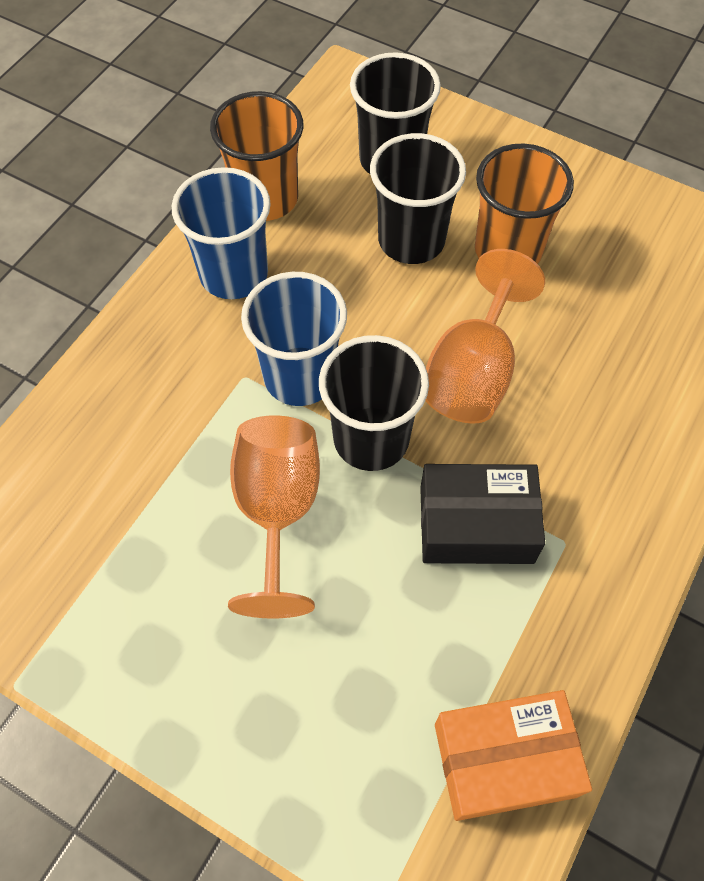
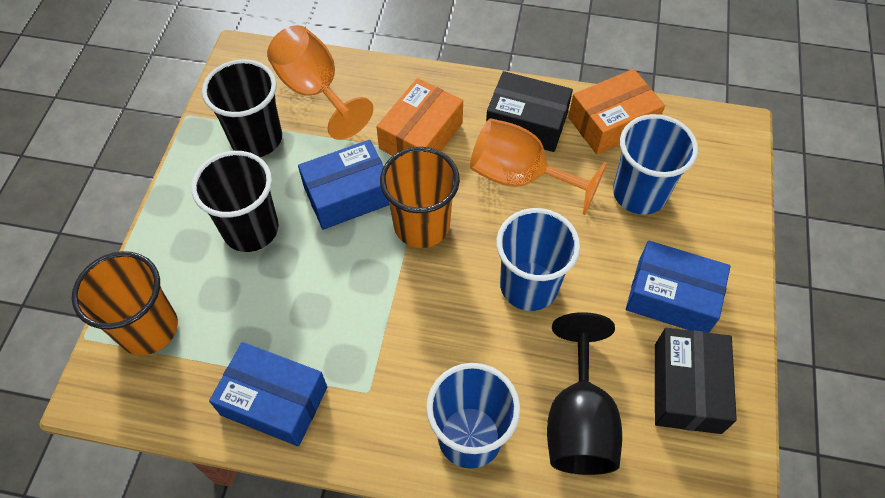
black box: [420,464,545,564] = 1 -> [486,71,573,152] [655,328,737,434] = 2
black cup: [319,335,429,471] [350,52,441,174] [370,133,466,264] = 3 -> [191,151,279,252] [202,59,282,157] = 2
black goblet: none = 0 -> [547,312,622,475] = 1
blue box: none = 0 -> [209,342,327,446] [298,140,390,230] [626,241,731,333] = 3
blue cup: [172,167,271,299] [241,272,347,406] = 2 -> [426,363,520,469] [496,208,580,311] [613,114,698,215] = 3
orange box: [435,690,592,821] = 1 -> [376,78,463,156] [568,69,665,155] = 2

